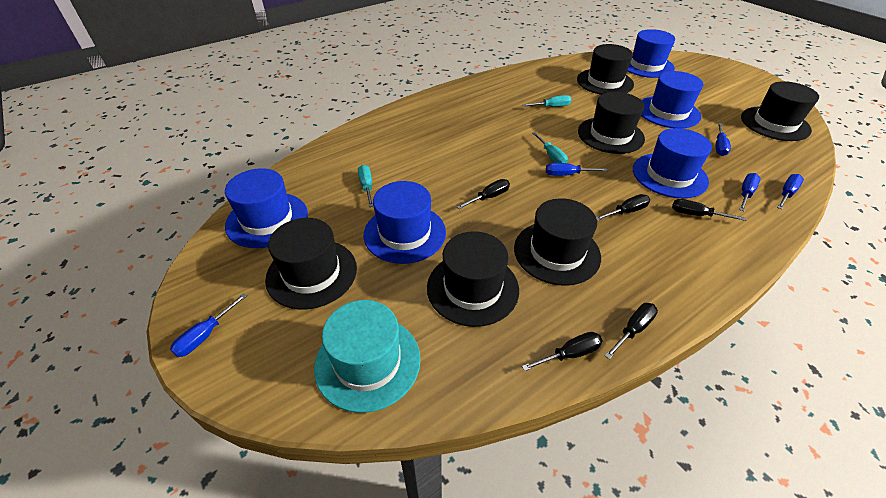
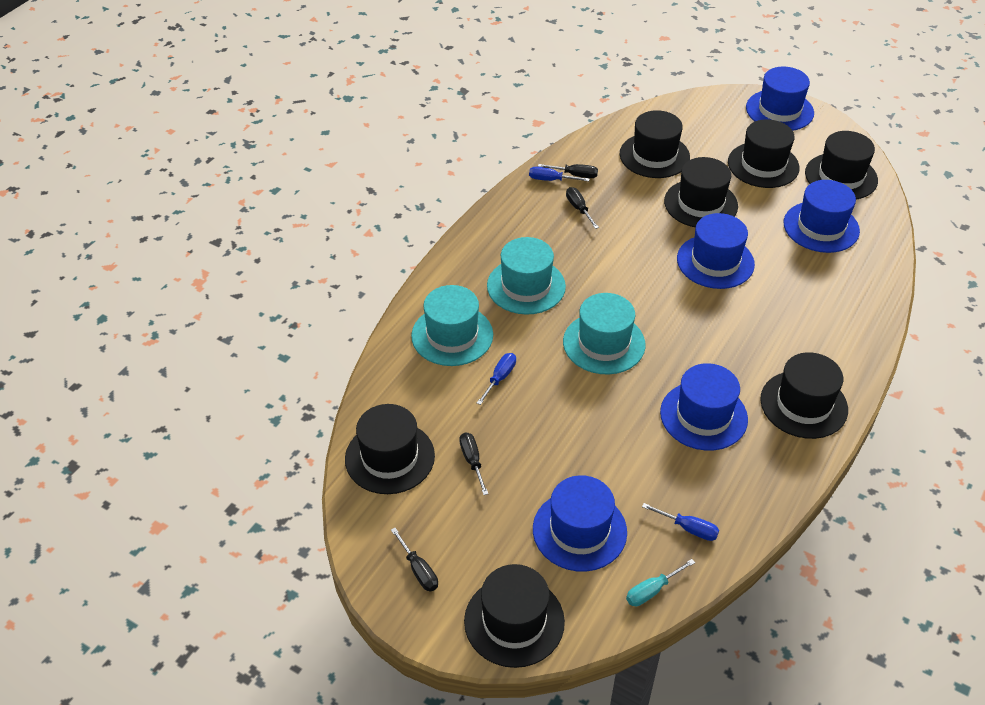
black hat: [265,218,357,309] [427,231,519,327] [514,198,601,286] [577,44,634,95] [578,92,645,154] [741,81,819,141] = 6 -> [345,404,435,494] [464,564,565,668] [620,110,690,178] [664,157,738,227] [728,119,800,188] [760,352,848,439] [805,131,878,199] = 7
black screwdriver: [457,179,510,209] [522,332,603,371] [596,194,650,221] [605,303,658,359] [672,199,746,221] = 5 -> [391,528,438,591] [459,432,488,495] [538,164,598,178] [566,187,599,229] = 4
blue screwdriver: [170,293,247,357] [546,163,608,176] [715,123,731,156] [739,173,761,211] [777,174,804,210] = 5 -> [477,353,516,405] [529,167,590,181] [642,503,719,541] = 3
turquoise hat: [314,300,421,413] = 1 -> [411,285,493,366] [487,237,566,315] [563,293,646,375] = 3
turquoise screwdriver: [358,165,374,207] [522,95,571,107] [533,132,568,163] = 3 -> [626,559,695,606] = 1

